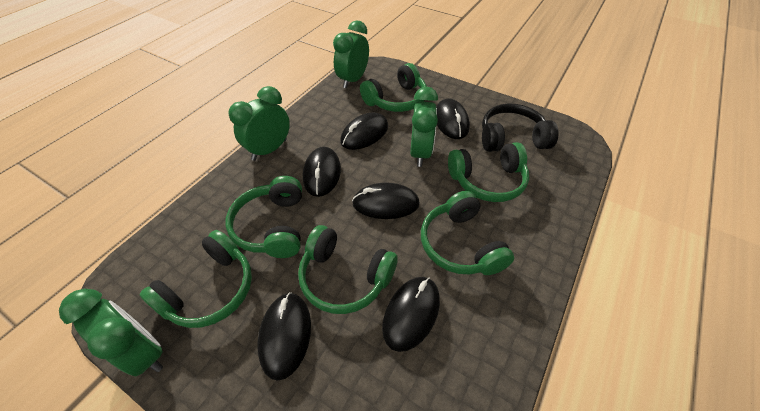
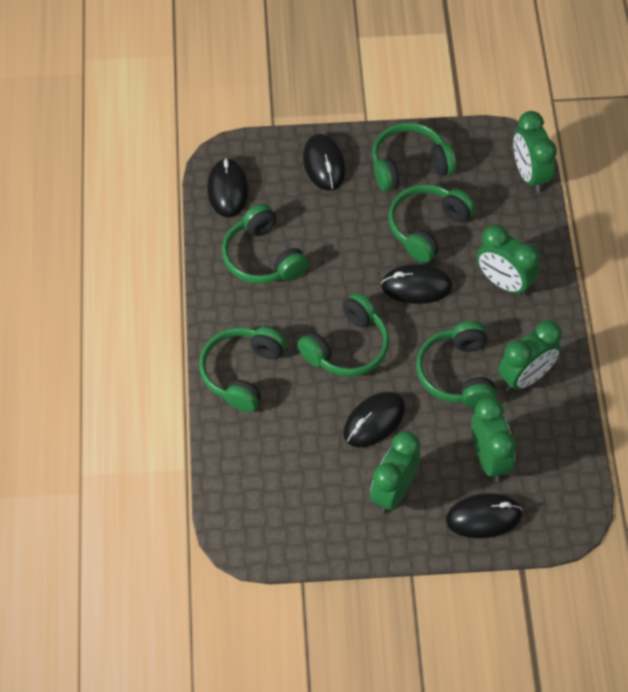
black headphones: [482,103,559,152] = 1 -> none = 0
black mouse: [257,292,311,381] [303,147,341,197] [340,113,388,150] [352,183,420,219] [382,277,440,352] [436,99,470,139] = 6 -> [207,158,248,217] [303,134,345,191] [343,392,405,447] [381,264,453,304] [446,493,523,538] = 5
green clock: [59,289,163,376] [228,86,290,161] [333,21,369,89] [410,87,438,167] = 4 -> [370,431,420,513] [471,397,516,482] [477,224,540,296] [498,320,562,392] [513,111,557,193] = 5

